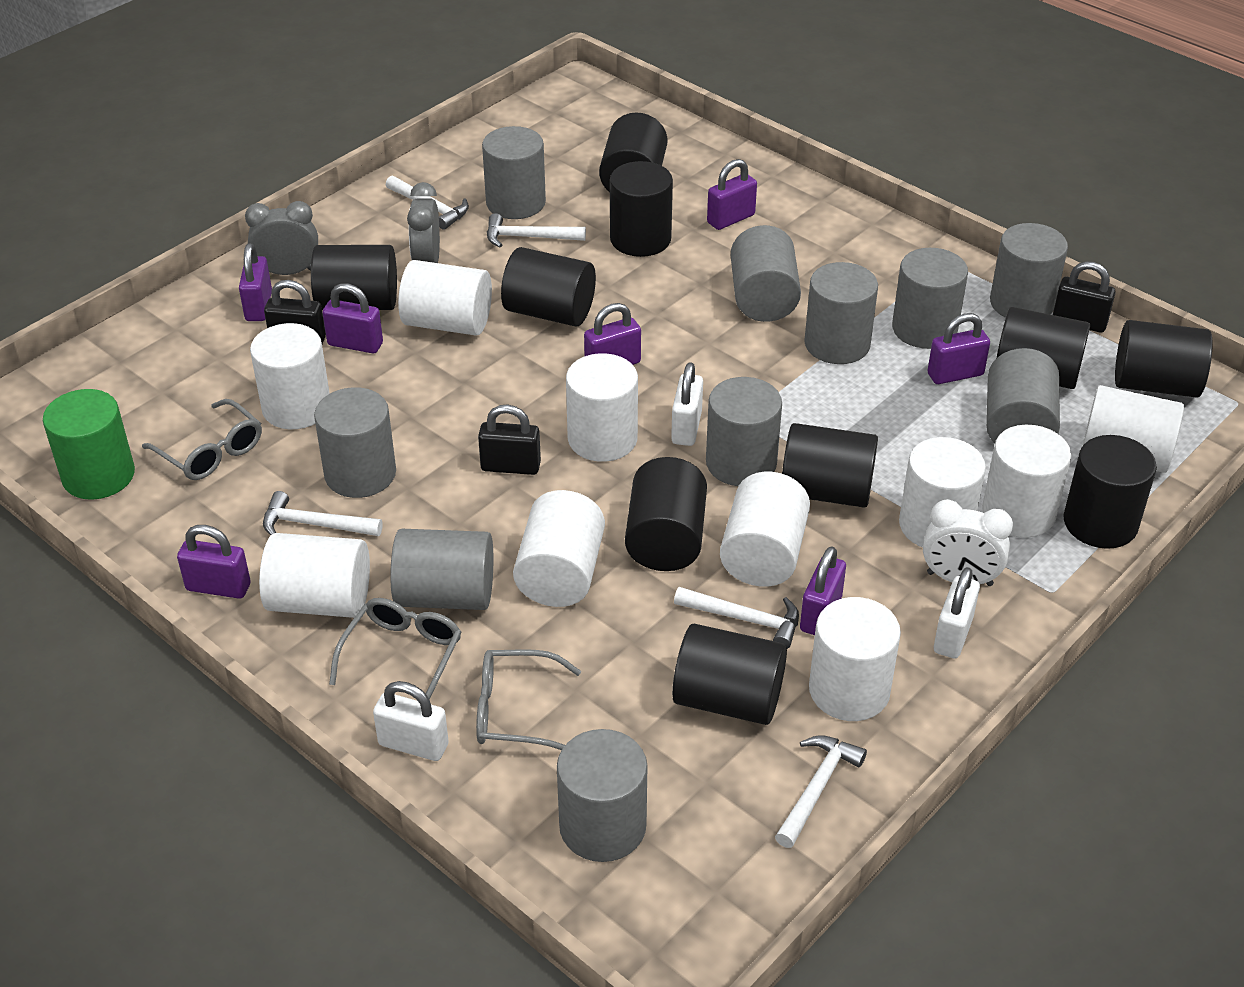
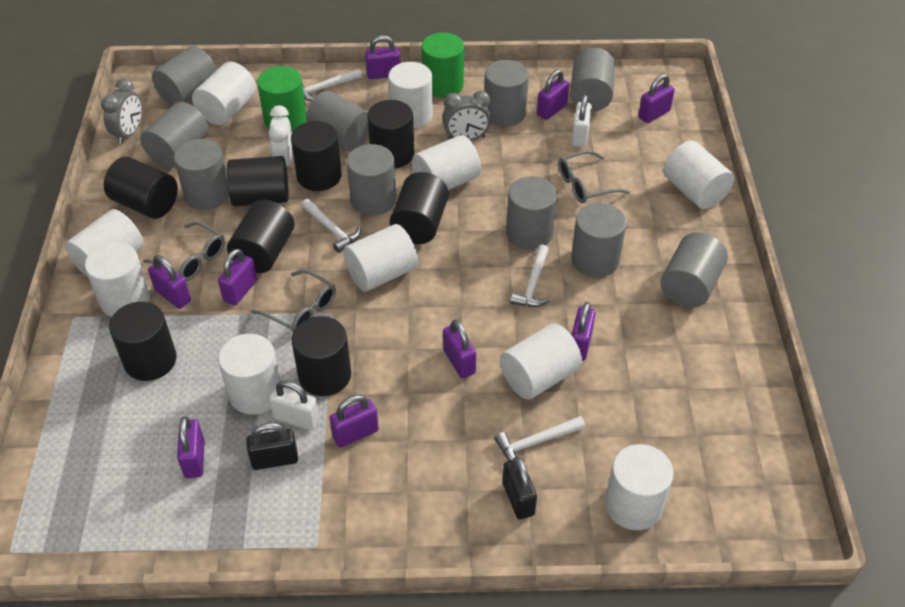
black cylinder: [311,245,397,310] [501,247,596,327] [599,112,667,192] [610,161,673,257] [625,457,707,571] [672,624,787,725] [782,423,878,508] [996,307,1090,389] [1063,435,1157,549] [1115,320,1213,398] = 10 -> [104,157,178,219] [109,302,176,381] [227,156,289,206] [227,199,294,273] [291,121,342,191] [291,316,351,396] [367,100,414,168] [390,172,449,244] = 8
black padlock: [264,280,326,344] [478,404,541,475] [1053,261,1116,333] = 3 -> [246,423,298,470] [502,457,537,520] = 2
green cylinder: [43,389,135,500] = 1 -> [257,66,306,132] [421,32,464,98] = 2
purple padlock: [177,525,251,599] [239,243,272,321] [323,283,383,353] [584,303,641,365] [707,159,757,230] [800,546,846,635] [927,313,990,384] = 7 -> [148,255,191,309] [177,416,205,478] [218,249,257,305] [329,395,379,448] [365,35,401,79] [443,319,476,378] [537,70,569,120] [572,302,596,361] [638,74,675,123] = 9
white hammer: [263,491,383,536] [386,175,469,230] [487,213,586,247] [674,587,799,649] [775,735,867,848] = 5 -> [301,199,361,253] [302,68,362,101] [494,416,585,467] [510,244,550,307] = 4
white padlock: [373,681,449,761] [671,362,703,446] [934,567,980,659] = 3 -> [269,380,319,431] [571,94,592,147] = 2

